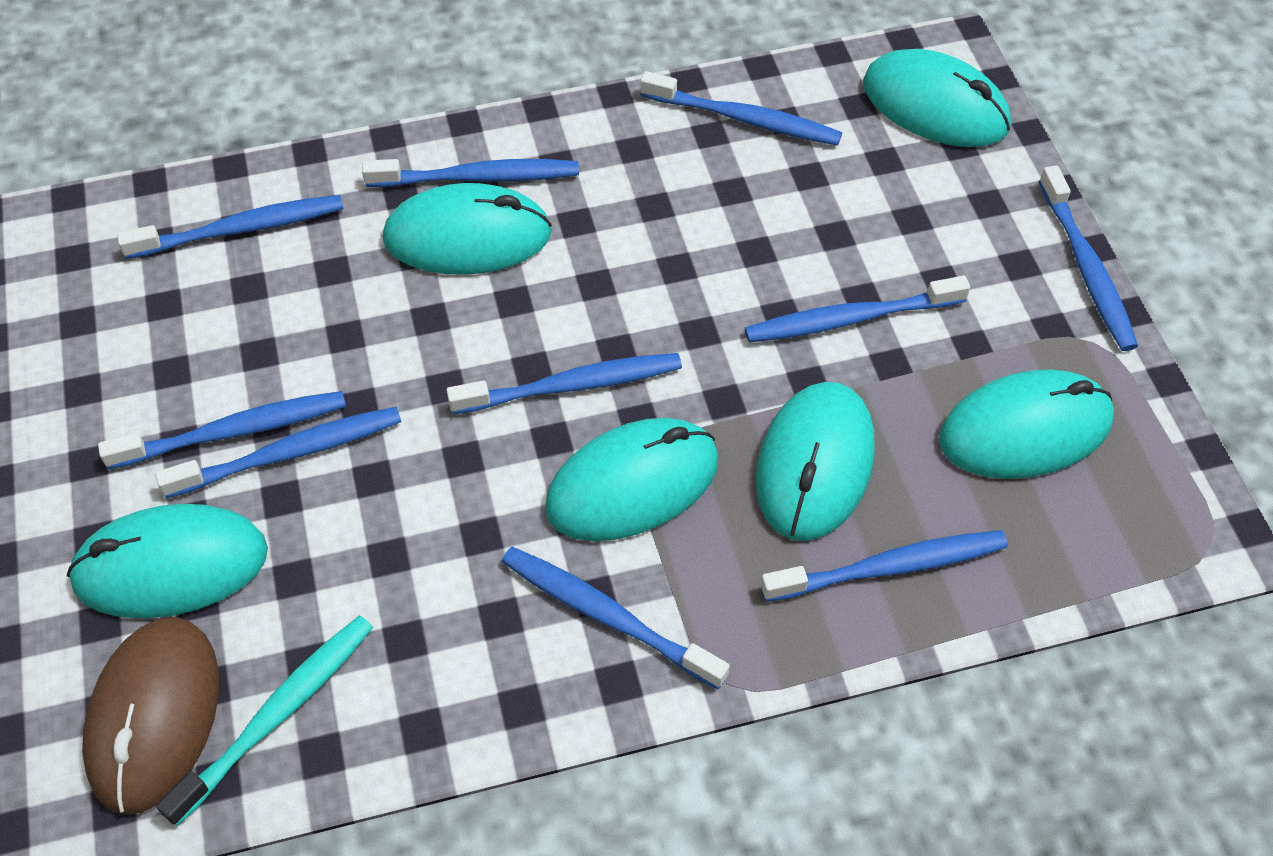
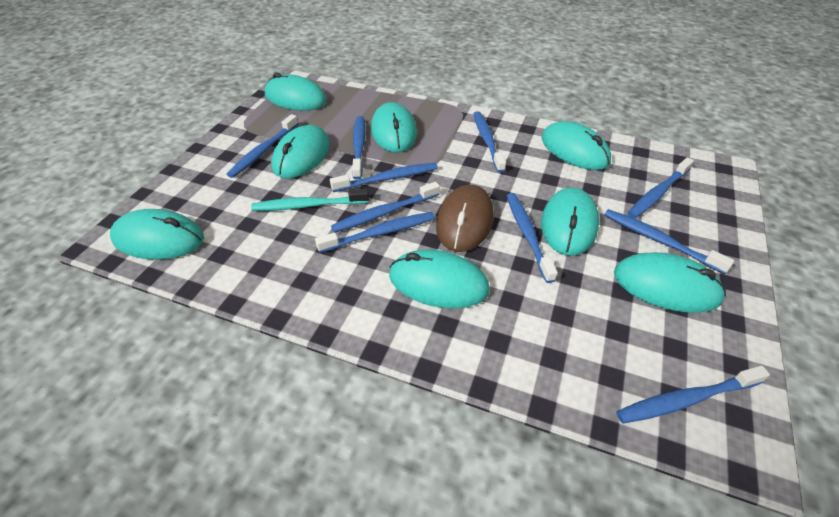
turquoise mouse: [67,504,268,618] [383,183,552,275] [545,418,718,541] [756,382,875,541] [863,49,1011,147] [939,369,1114,479] = 6 -> [110,209,204,260] [265,72,327,110] [271,125,330,179] [371,102,417,152] [389,250,489,309] [541,121,611,170] [541,187,599,256] [614,252,726,313] = 8

